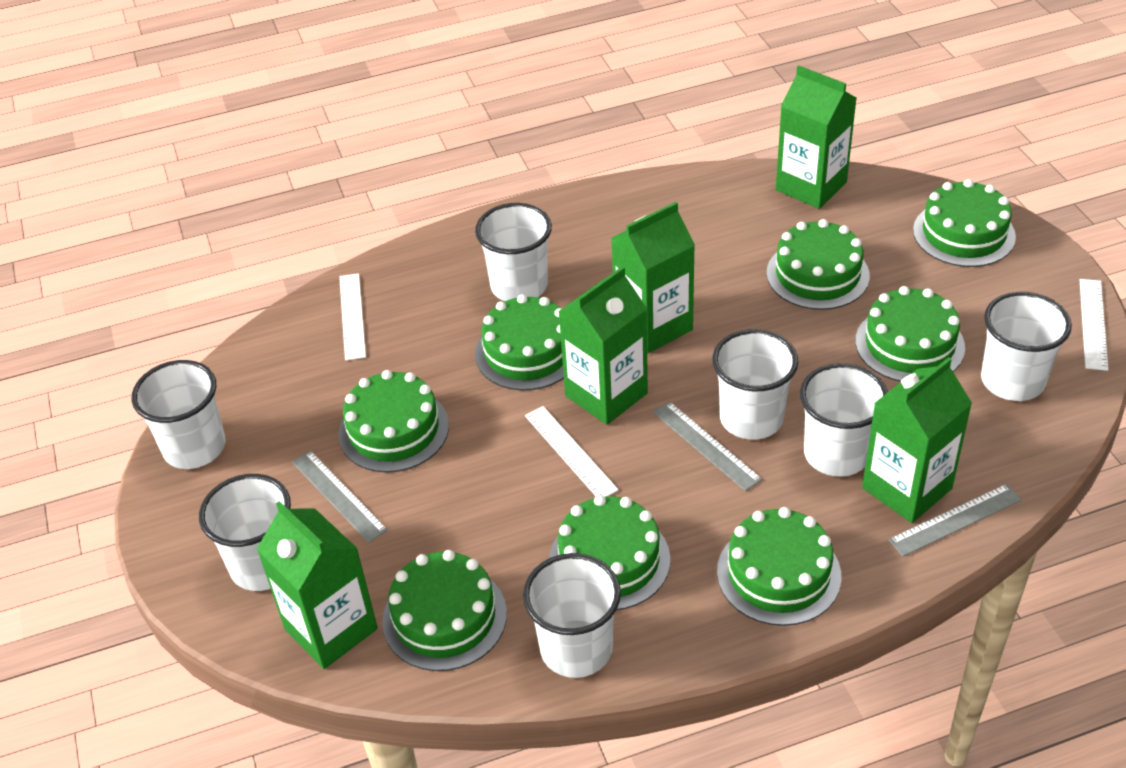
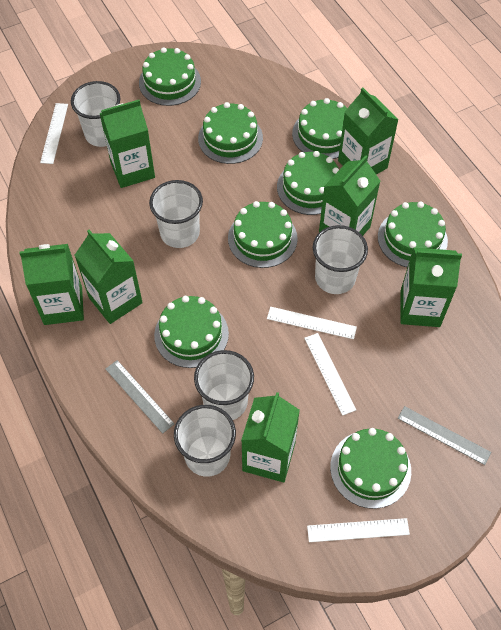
green carton: [257,501,378,669] [558,266,648,425] [611,202,695,354] [776,65,857,209] [862,357,972,523] = 5 -> [19,244,84,325] [75,230,143,324] [100,100,155,188] [241,392,300,482] [319,156,380,236] [338,88,399,175] [400,247,462,327] = 7
grey ruler: [292,450,388,543] [653,401,762,491] [889,484,1022,557] = 3 -> [105,360,175,434] [398,406,491,465] = 2
white cup: [132,360,226,469] [199,474,291,591] [475,203,552,301] [523,553,621,678] [712,329,798,440] [800,363,888,477] [981,292,1072,401] = 7 -> [71,81,121,147] [149,180,203,248] [174,405,236,477] [194,350,254,420] [313,225,368,294] = 5
white ruler: [339,273,366,361] [525,406,619,497] [1080,279,1108,371] = 3 -> [40,103,68,164] [267,307,357,339] [304,333,356,416] [307,518,410,542] = 4

